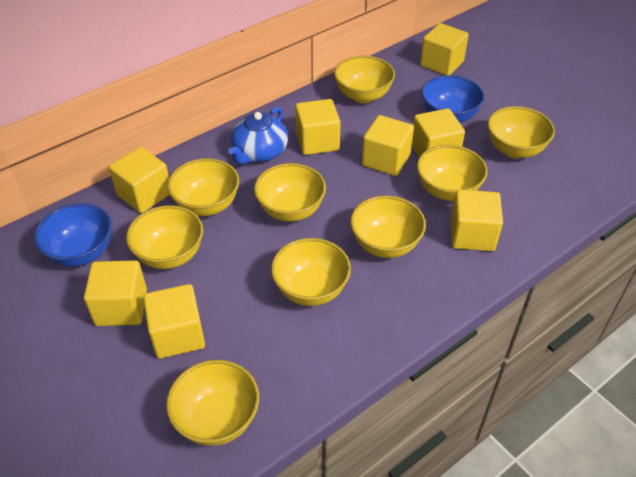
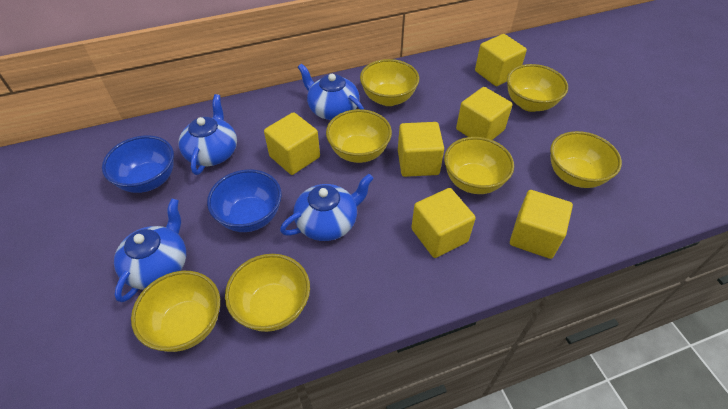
blue teapot: [228,107,288,165] = 1 -> [114,198,186,302] [179,94,237,175] [280,174,374,241] [298,64,364,120] = 4
yellow bowl: [126,205,203,269] [166,360,259,446] [167,158,239,216] [254,163,326,222] [271,238,351,306] [334,56,395,103] [350,196,426,258] [417,145,488,201] [487,106,555,159] = 9 -> [131,271,220,352] [225,254,310,332] [326,109,392,163] [360,59,419,106] [444,137,514,194] [507,64,568,112] [550,131,622,188] = 7
yellow cube: [84,260,147,326] [109,147,170,213] [143,284,205,359] [295,99,341,155] [362,115,414,176] [412,108,465,157] [420,23,469,75] [451,190,503,251] = 8 -> [264,112,320,175] [398,122,444,177] [411,188,476,258] [456,87,513,140] [475,34,527,86] [510,190,573,259] = 6

